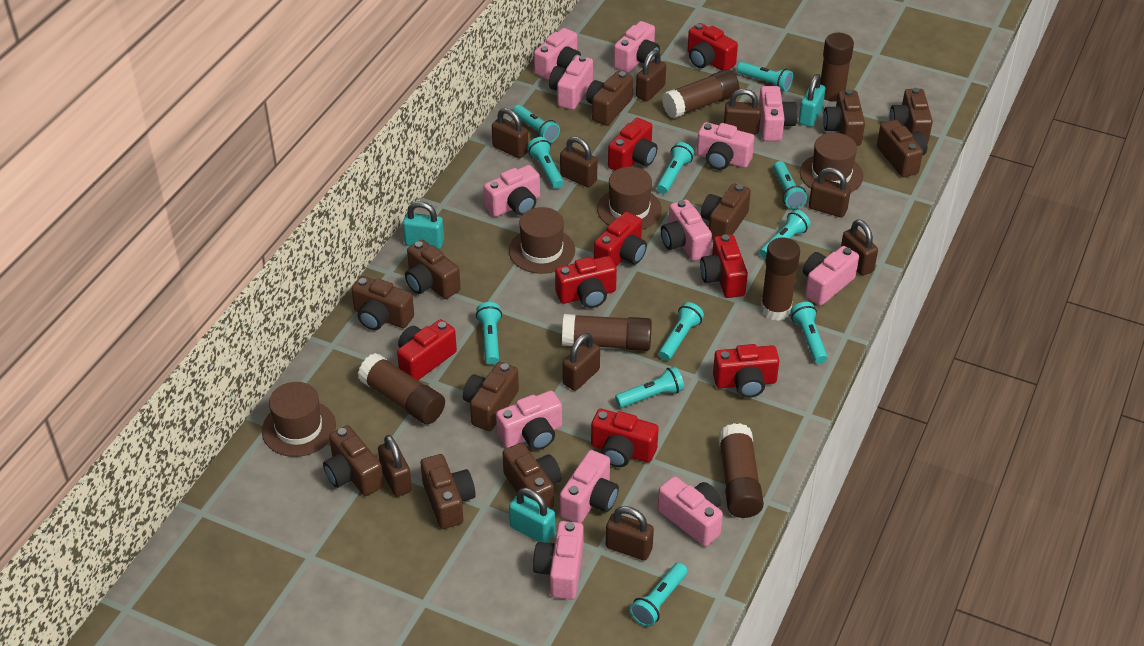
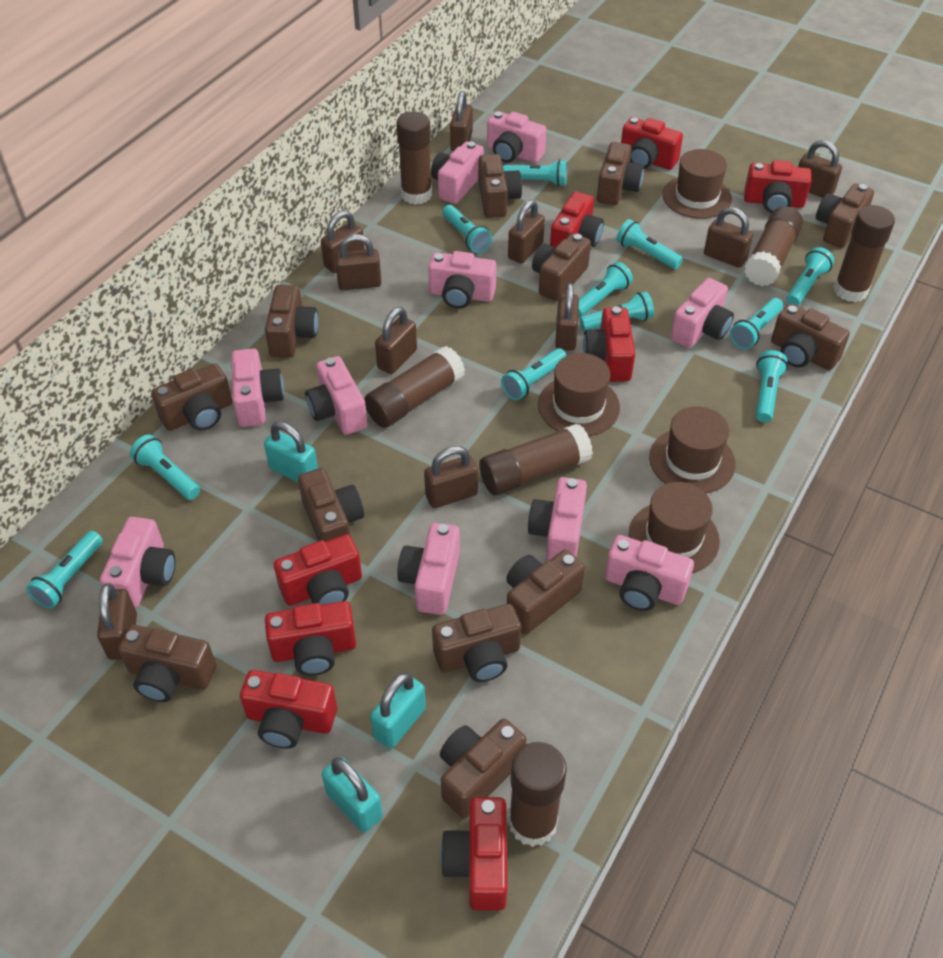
brown camera: [323,425,384,496] [351,276,414,330] [405,240,461,299] [421,454,476,529] [463,362,519,431] [503,443,562,509] [586,71,633,126] [701,184,751,240] [823,89,865,146] [877,120,928,177] [890,88,933,143] = 11 -> [118,625,216,702] [151,363,232,431] [265,285,318,358] [298,468,364,542] [432,604,521,682] [440,719,527,818] [478,154,522,218] [506,550,585,634] [532,233,591,301] [597,142,644,205] [771,304,850,370] [816,184,874,248] = 12
brown padlock: [378,435,412,497] [492,108,528,158] [560,136,597,187] [563,333,600,391] [606,506,654,560] [636,50,666,101] [724,89,761,134] [809,167,851,217] [841,219,878,276] = 9 -> [97,583,137,660] [321,211,365,273] [335,234,381,290] [375,307,417,374] [424,446,478,508] [450,91,473,151] [508,200,545,263] [555,283,579,351] [704,207,753,268] [798,140,842,198] = 10
pink camera: [484,165,540,217] [496,391,562,450] [533,521,584,599] [534,28,581,79] [549,55,593,110] [560,450,619,523] [614,21,660,73] [658,476,723,546] [661,200,712,261] [697,122,754,170] [759,86,798,141] [803,246,859,306] = 12 -> [100,517,176,608] [232,348,284,427] [305,356,368,435] [397,523,460,615] [428,251,496,309] [431,142,484,204] [487,111,546,163] [528,477,587,561] [605,535,694,611] [670,278,734,348] = 10

